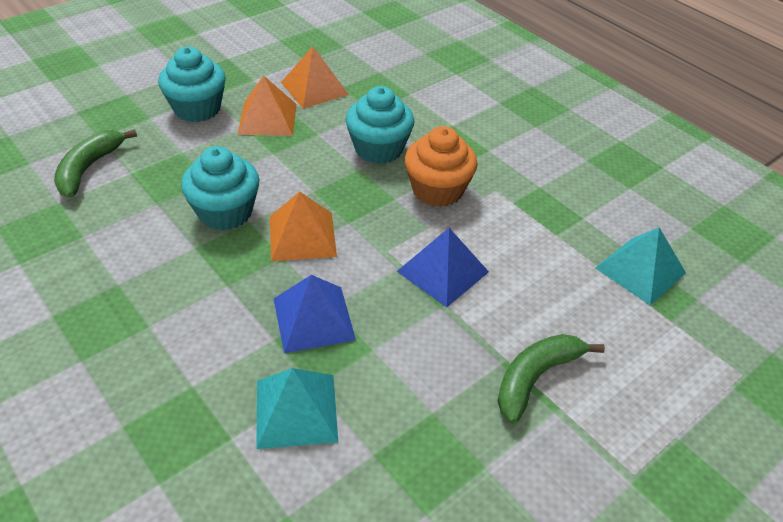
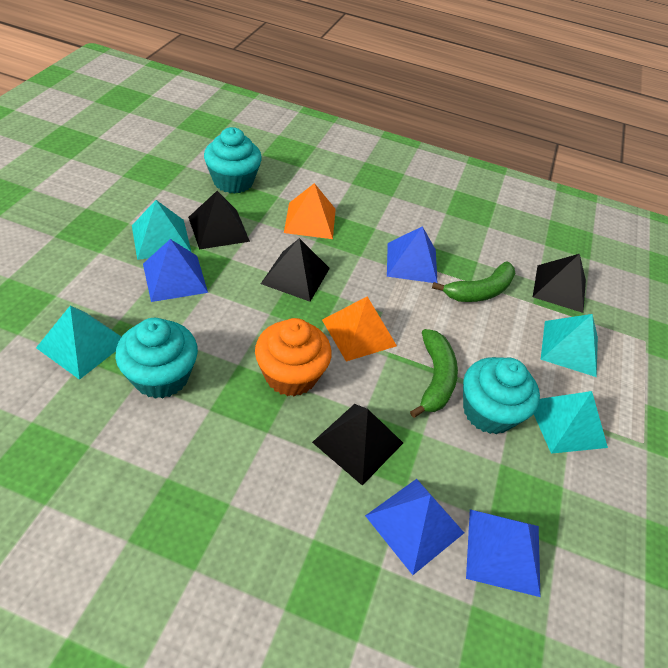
black pyramid: none = 0 -> [188,191,250,250] [261,238,330,302] [312,404,403,486] [533,254,586,313] = 4
blue pyramid: [274,275,356,353] [397,228,489,307] = 2 -> [143,239,208,302] [365,479,464,575] [387,226,437,283] [466,509,540,597] = 4
orange pyramid: [237,75,297,136] [270,191,337,261] [281,46,349,109] = 3 -> [284,183,336,239] [322,296,397,361] = 2
turquoise pyramid: [256,368,338,449] [596,227,686,305] = 2 -> [36,306,121,380] [132,200,191,260] [534,391,608,454] [541,314,598,377] = 4

